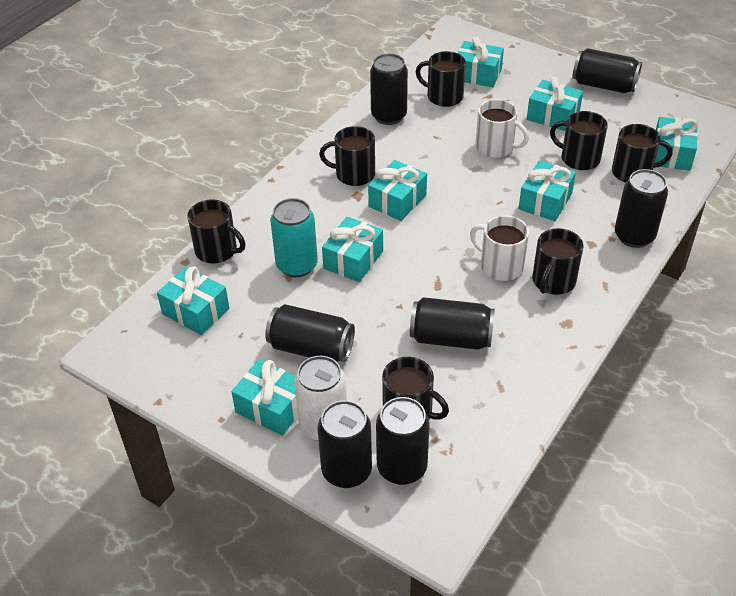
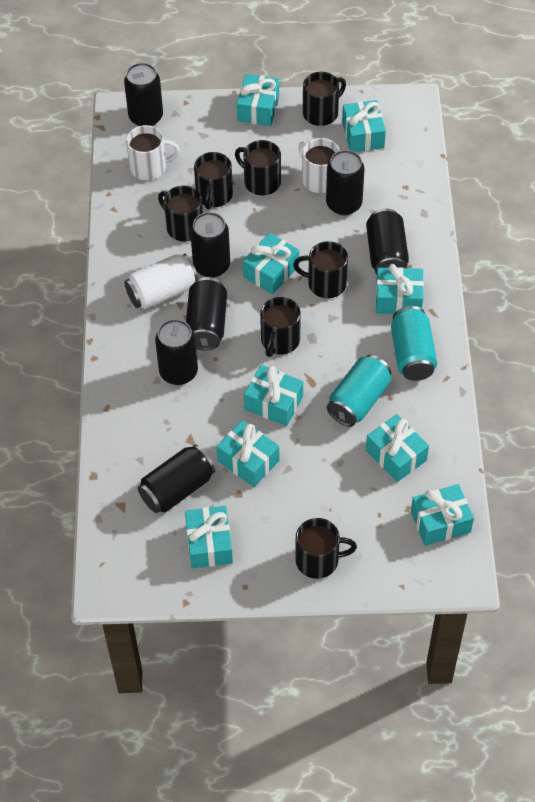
turquoise can: [270,198,318,278] = 1 -> [327,355,391,427] [391,306,437,381] = 2
turquoise gift: [157,266,229,335] [232,359,298,435] [322,217,383,282] [368,160,427,221] [458,36,504,87] [519,160,576,221] [527,76,583,131] [655,117,698,171] = 8 -> [185,506,233,568] [216,420,279,487] [237,74,279,126] [243,233,299,294] [244,365,303,426] [342,100,386,152] [366,414,429,482] [376,264,424,314] [411,484,474,546] = 9

